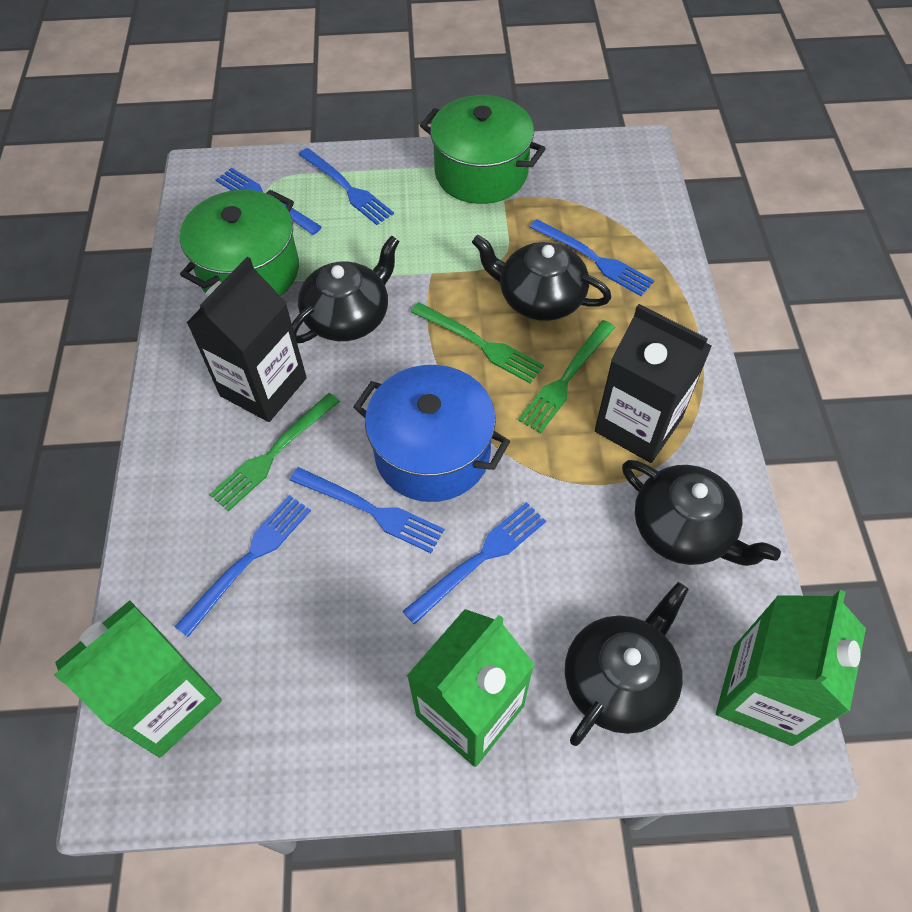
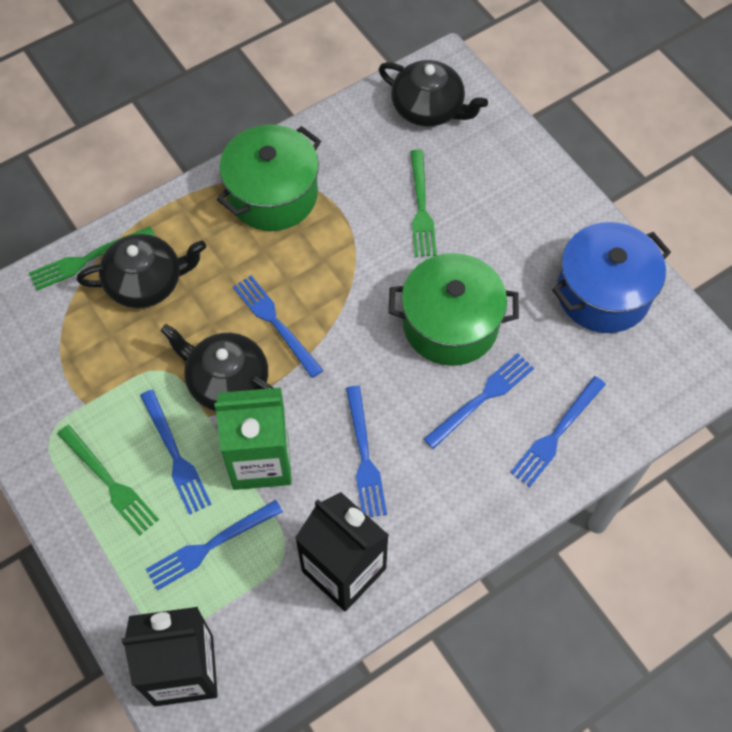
black teapot: [292,235,400,343] [472,235,612,321] [565,582,689,746] [622,460,781,566] = 4 -> [77,234,206,308] [160,324,273,411] [379,60,488,127] = 3
green carton: [54,600,222,758] [407,609,535,767] [716,590,866,746] = 3 -> [214,388,292,490] = 1

